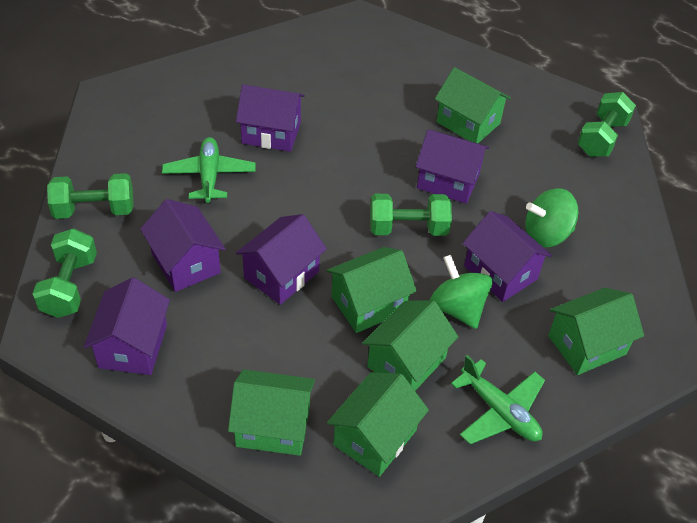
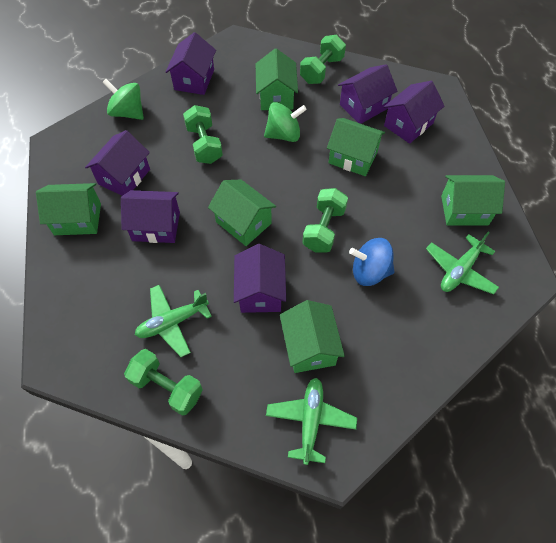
blue spinning top: none = 0 -> [349,238,394,286] = 1
green plane: [162,137,256,204] [451,355,545,444] = 2 -> [135,285,212,357] [266,378,357,465] [426,232,499,295] = 3

